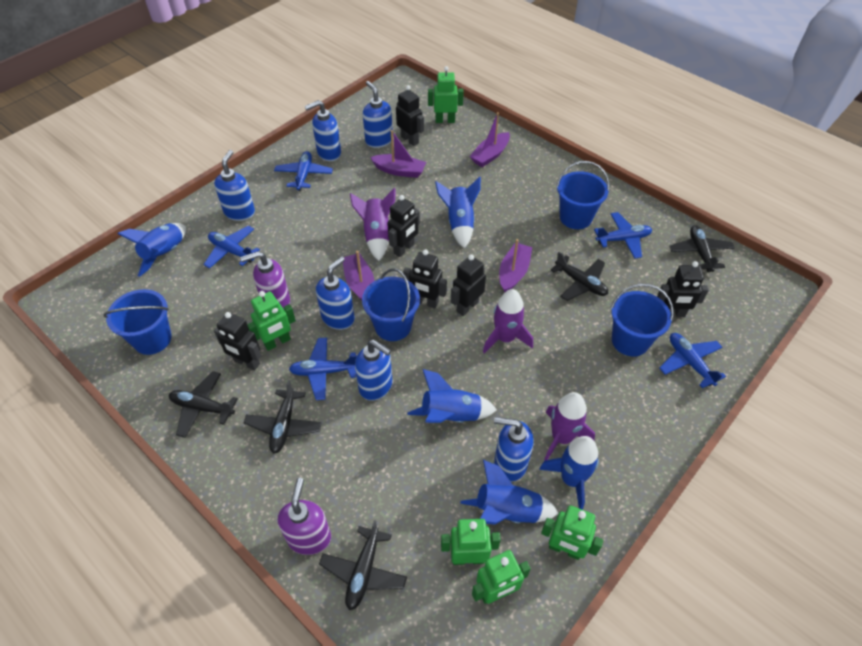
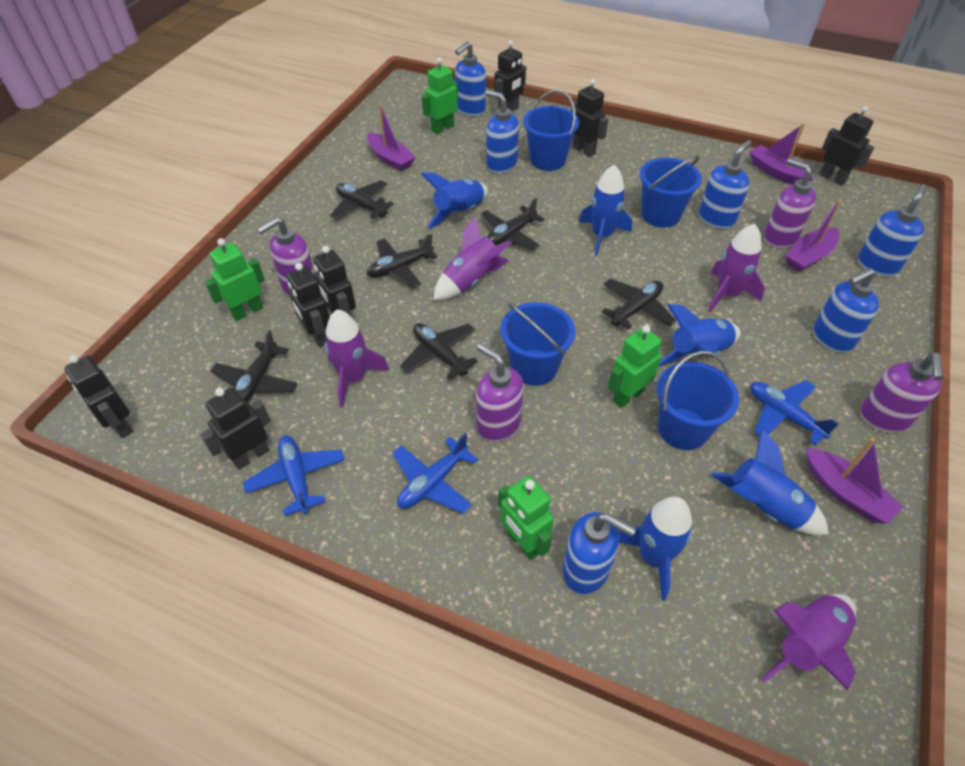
black plane: [169,371,238,438] [244,380,322,453] [319,520,407,610] [551,252,608,301] [669,225,735,272] = 5 -> [211,330,297,402] [330,180,394,220] [367,233,438,288] [400,323,478,380] [480,198,545,250] [602,279,676,330] = 6
black robot: [214,312,261,370] [387,195,420,257] [396,85,424,146] [403,249,447,308] [451,254,486,316] [657,261,709,317] = 6 -> [64,355,134,438] [200,388,271,470] [287,263,330,347] [313,246,356,316] [494,40,526,111] [572,79,608,157] [819,106,874,186] = 7
blue plane: [203,226,260,269] [274,151,333,191] [289,338,357,400] [594,212,652,259] [659,333,726,388] = 5 -> [243,435,345,516] [392,433,478,514] [751,380,838,446] = 3
green robot: [247,291,296,351] [428,66,464,123] [441,519,501,565] [472,550,531,604] [541,505,603,560] = 5 -> [205,238,265,321] [422,57,458,134] [498,476,554,560] [608,325,662,408] = 4
purple rocket: [350,188,396,261] [483,289,533,353] [544,392,595,461] = 3 -> [325,309,390,408] [433,217,512,300] [708,223,765,312] [761,594,856,691] = 4
purple soap dispenser: [240,251,290,309] [277,478,331,555] = 2 -> [257,217,315,296] [476,343,524,442] [764,158,816,248] [861,353,944,432] = 4

